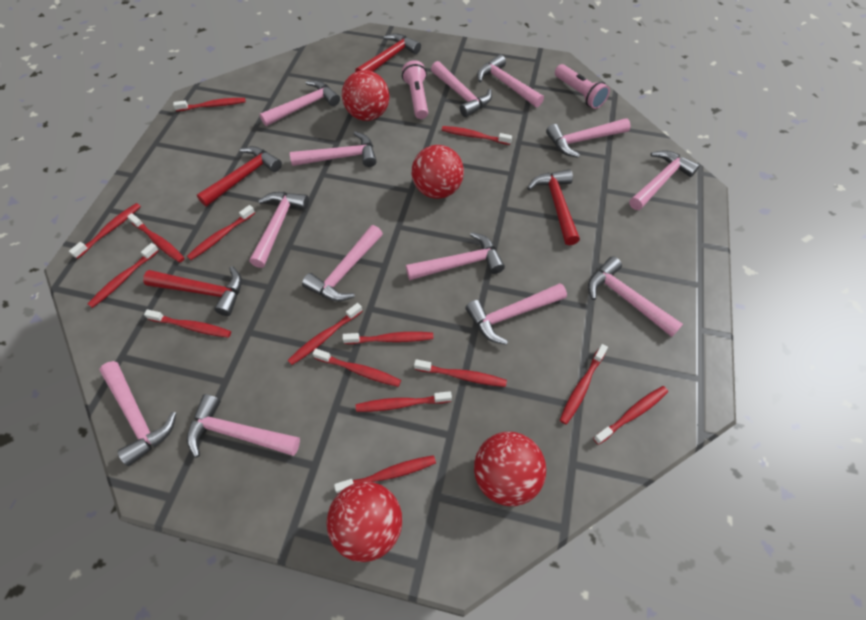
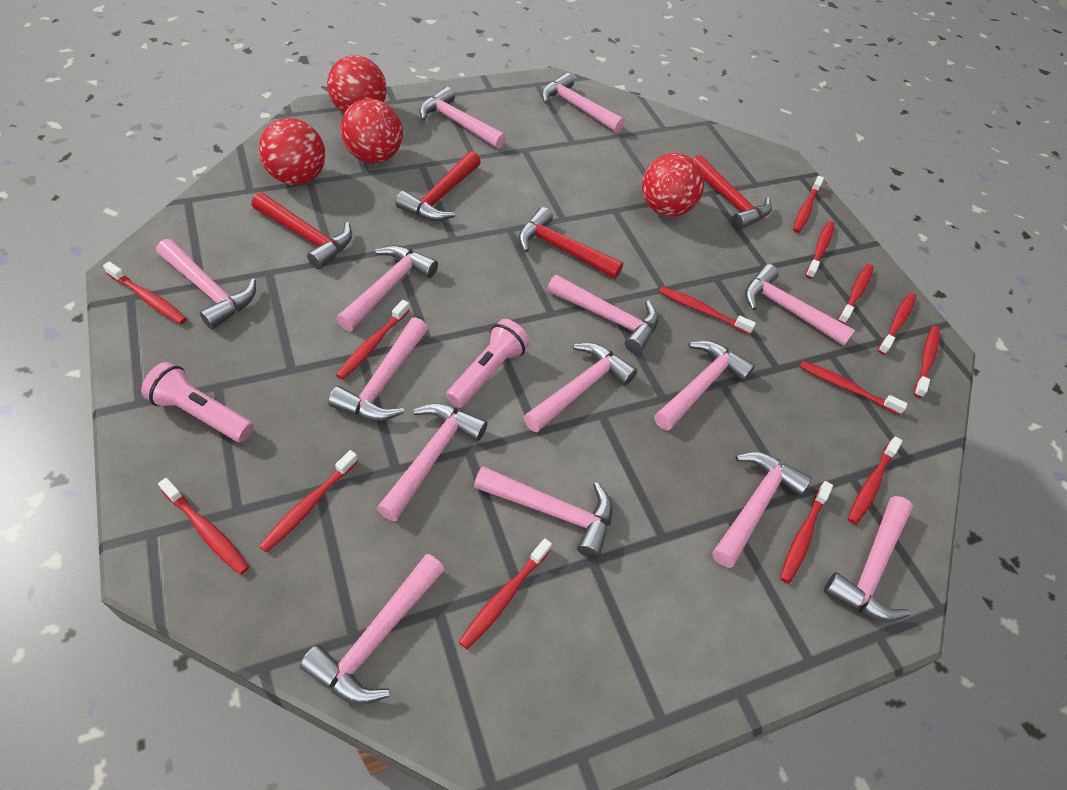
pink hammer: [99,361,176,466] [187,394,300,458] [249,192,309,268] [260,80,340,126] [290,131,377,167] [302,225,383,301] [406,232,505,280] [431,61,492,117] [465,283,567,345] [477,54,544,107] [546,118,631,158] [588,256,683,337] [629,150,700,210] = 13 -> [156,239,256,329] [300,554,445,705] [328,317,428,421] [337,245,438,331] [377,403,487,521] [419,87,506,149] [474,466,613,559] [524,343,637,432] [542,73,625,132] [547,275,659,354] [654,341,755,430] [712,452,812,568] [745,264,855,346] [824,496,913,622] = 14
red toothbrush: [69,203,141,259] [88,243,159,308] [127,213,184,262] [144,309,231,338] [173,98,246,111] [187,205,255,260] [288,303,362,365] [313,348,401,387] [334,455,436,494] [342,332,433,344] [356,391,452,412] [414,359,507,387] [442,126,512,145] [560,344,608,425] [593,386,668,445] = 15 -> [103,261,187,324] [158,478,249,575] [259,450,358,553] [336,300,410,380] [459,538,552,649] [659,286,756,334] [780,481,833,584] [793,176,824,233] [800,361,907,415] [806,221,835,279] [838,264,874,324] [848,436,902,525] [878,293,916,355] [914,326,940,398] = 14

